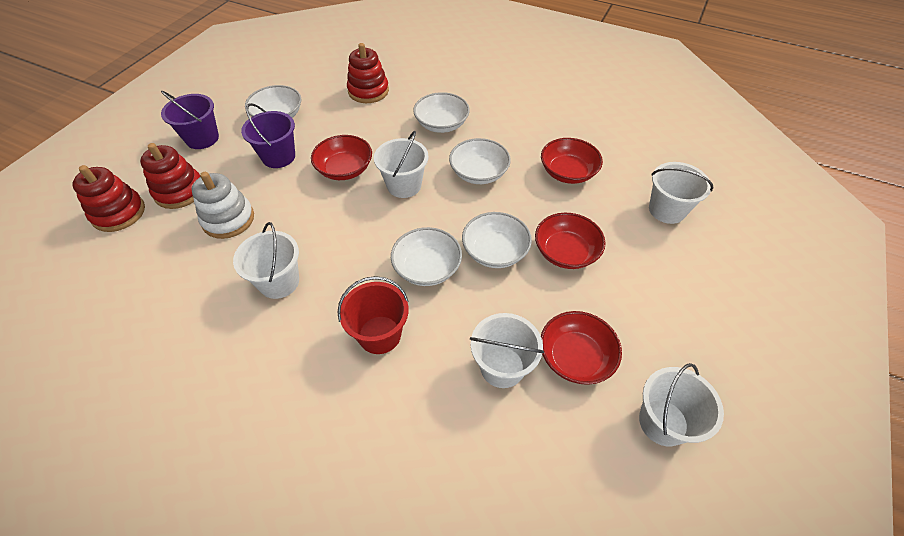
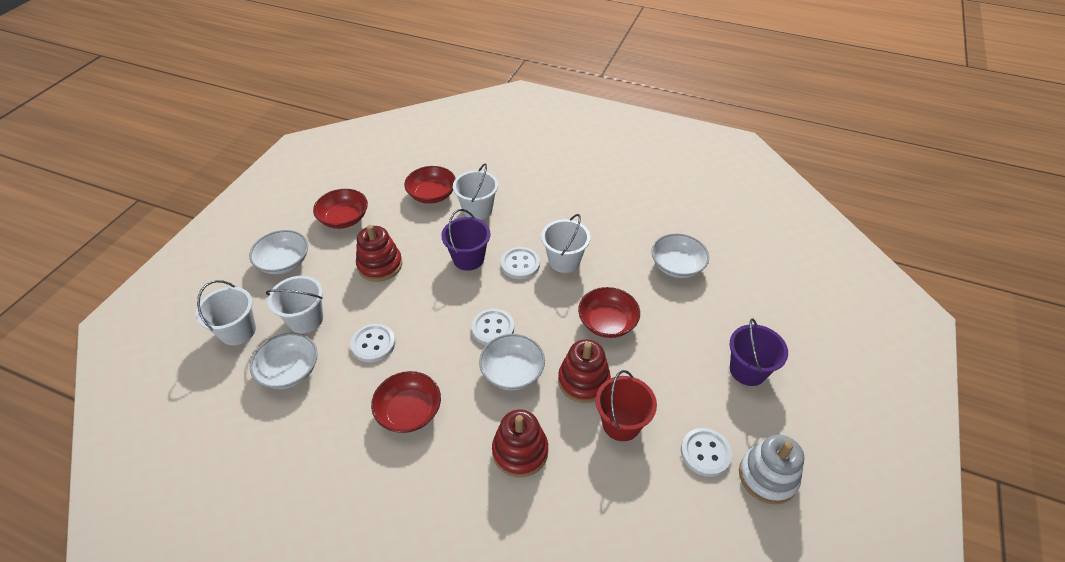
white bowl: [245,85,301,118] [391,227,462,286] [413,92,470,133] [449,138,511,184] [462,212,532,268] = 5 -> [249,230,308,274] [250,333,318,389] [479,334,545,391] [651,233,709,278] = 4
white bucket: [233,222,299,299] [374,131,429,198] [470,313,544,388] [639,363,724,446] [649,162,714,224] = 5 -> [195,280,256,345] [266,276,323,333] [453,163,498,220] [541,214,590,273] = 4
white button: none = 0 -> [351,324,395,362] [472,309,514,345] [501,247,540,279] [681,428,732,477] = 4

